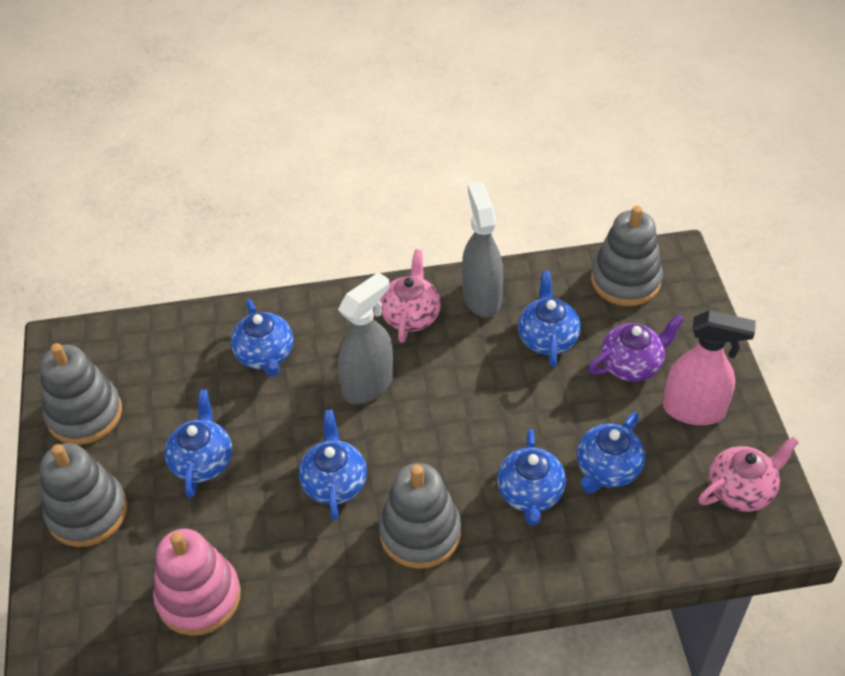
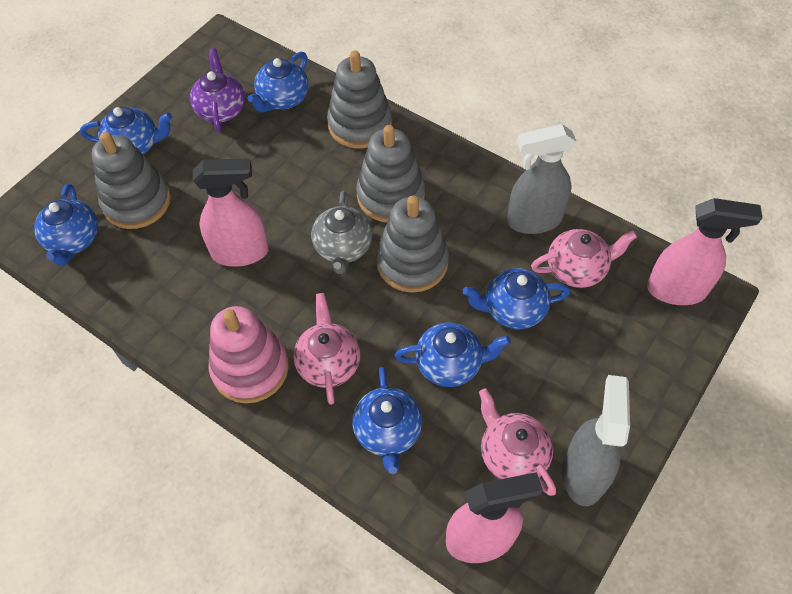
grey teapot: none = 0 -> [311,190,373,274] = 1
pink spray bottle: [663,310,756,425] = 1 -> [193,158,269,267] [446,472,543,563] [647,198,762,305] = 3
pink teapot: [380,250,441,343] [698,437,799,512] = 2 -> [293,293,360,405] [479,388,556,496] [531,229,637,288] = 3

